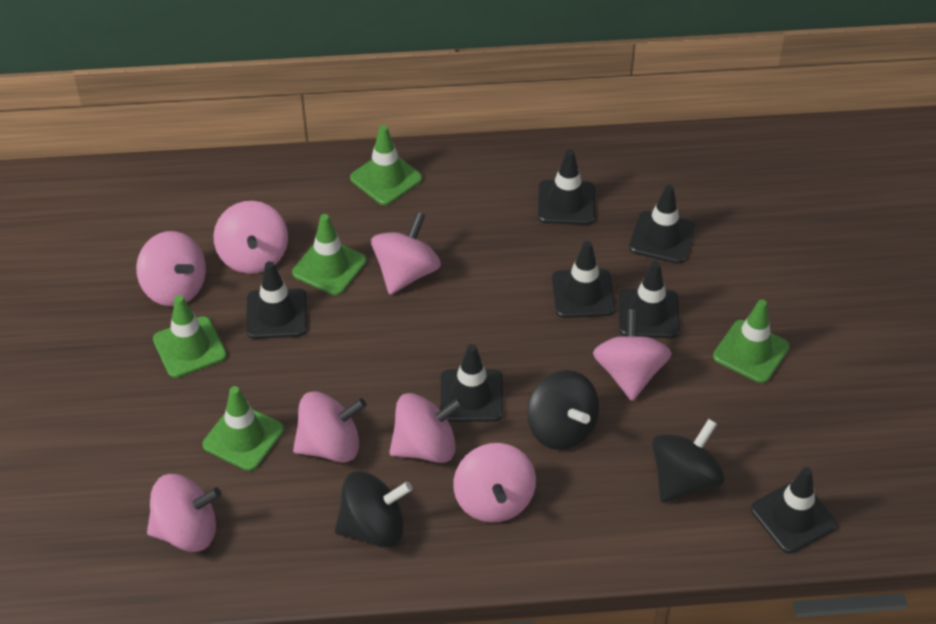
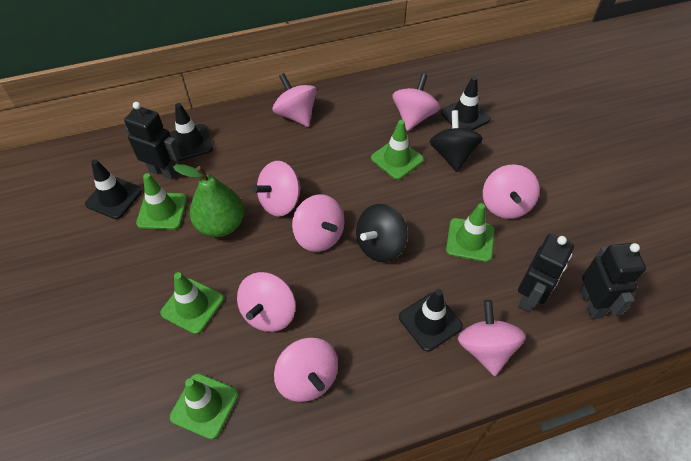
black robot: none = 0 -> [124,102,181,180] [518,234,574,312] [580,243,646,319] = 3
black spinning top: [335,471,413,547] [527,370,599,450] [652,419,725,503] = 3 -> [356,204,408,262] [430,110,483,172] = 2
black traffic cone: [246,261,307,339] [441,344,503,422] [538,149,595,225] [552,241,615,318] [619,261,680,338] [629,184,695,264] [751,467,837,554] = 7 -> [85,159,142,219] [170,103,213,161] [399,289,463,352] [441,76,491,130] = 4
green pear: none = 0 -> [173,164,244,237] = 1

